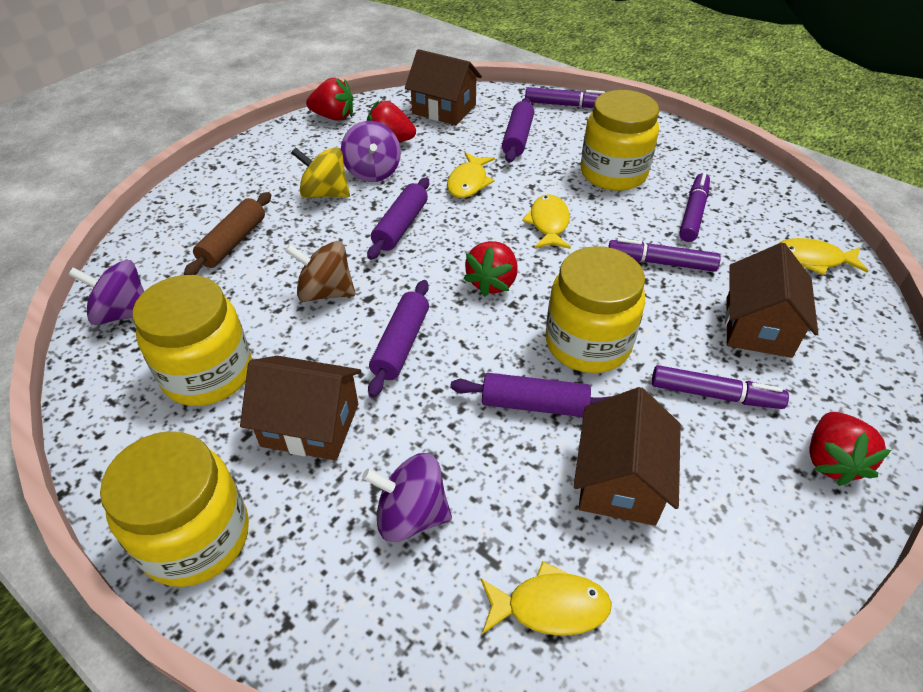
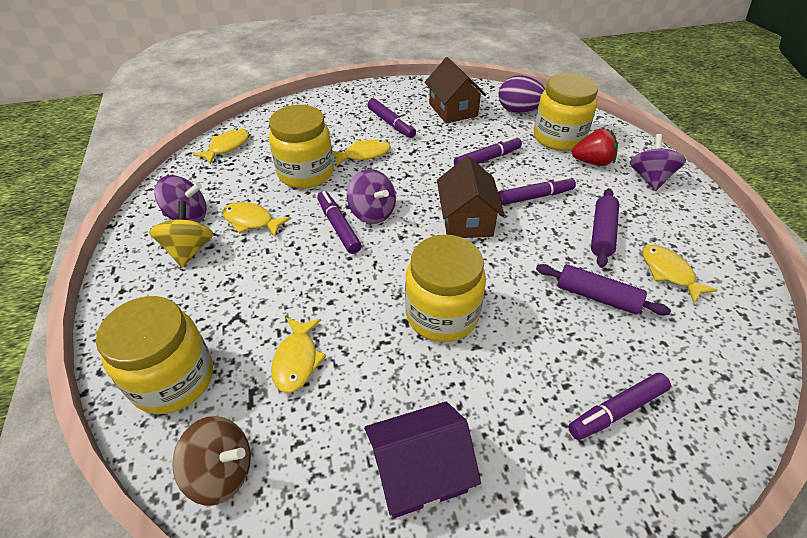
brown house: [240,356,361,461] [405,49,482,125] [574,387,681,526] [725,242,818,358] = 4 -> [425,57,486,124] [437,156,505,238] = 2
brown rolling pin: [184,192,271,275] = 1 -> none = 0
purple egg: none = 0 -> [498,75,545,114] = 1
purple house: none = 0 -> [364,401,481,518] = 1
purple marker: [525,87,605,108] [609,238,721,272] [652,365,789,409] [679,172,710,242] = 4 -> [317,191,362,254] [367,98,416,138] [454,136,522,166] [498,176,576,205] [568,373,671,440] = 5
purple rolling pin: [367,178,429,260] [368,280,429,398] [450,373,612,417] [502,98,534,163] = 4 -> [536,264,671,316] [591,188,619,268] = 2
red strawberry: [306,78,353,121] [367,100,416,142] [463,241,517,297] [809,412,891,486] = 4 -> [572,129,618,166] = 1
yellow fish: [447,152,495,198] [480,561,612,636] [522,194,571,249] [778,238,868,275] = 4 -> [193,129,249,165] [222,202,291,237] [271,318,326,393] [332,140,391,166] [642,245,718,303] = 5

